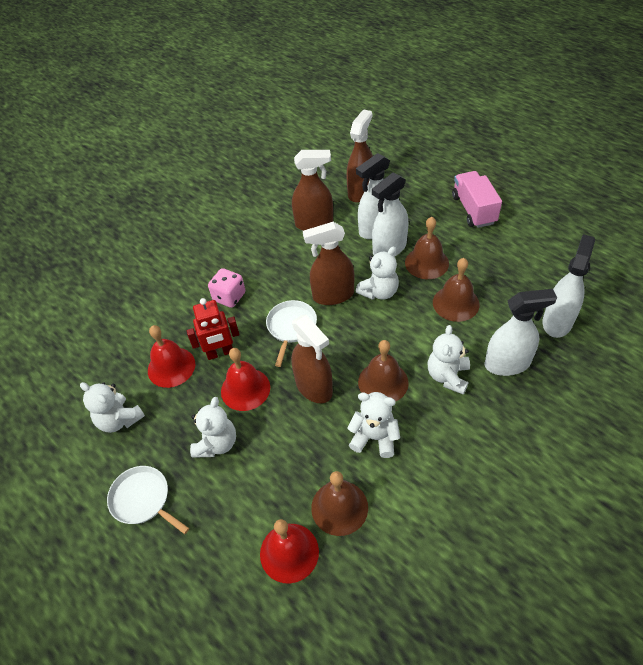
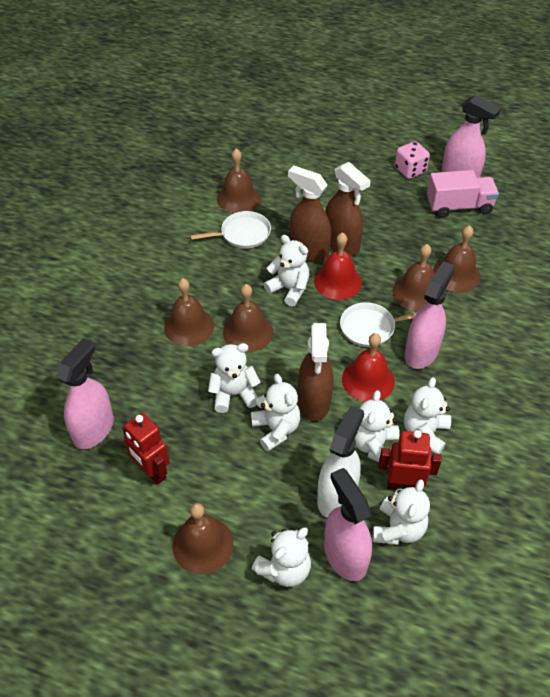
brown bell: [311,471,368,536] [358,340,409,402] [405,217,449,279] [433,258,480,322] = 4 -> [164,278,214,347] [173,503,233,574] [217,148,260,213] [223,284,273,352] [392,244,435,312] [433,225,481,293] = 6
brown spray bottle: [291,315,333,403] [292,150,333,231] [303,222,354,305] [346,109,373,203] = 4 -> [288,166,331,262] [298,323,333,421] [325,162,371,256] = 3
pink spray bottle: none = 0 -> [56,338,114,449] [324,468,372,581] [405,261,455,369] [442,95,501,178] = 4
red bell: [148,325,195,388] [221,348,270,411] [260,519,319,583] = 3 -> [314,232,362,300] [342,333,395,402] = 2
red robot: [187,298,239,360] = 1 -> [122,413,170,485] [378,430,442,490] = 2
white spray bottle: [356,153,390,239] [372,172,408,257] [484,289,557,376] [543,234,595,338] = 4 -> [317,405,364,518] = 1
white teddy bear: [80,382,145,433] [190,397,236,458] [347,392,400,458] [356,247,399,300] [428,325,470,395] = 5 -> [208,343,260,413] [251,374,300,452] [252,528,311,587] [264,235,310,307] [355,390,399,463] [372,479,430,545] [404,377,451,454] = 7

